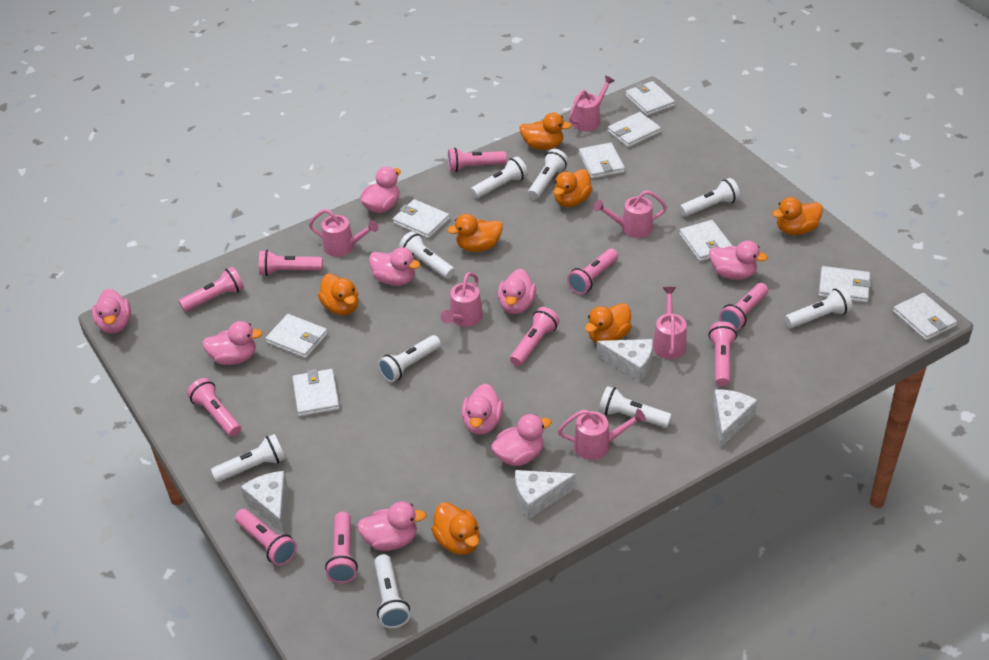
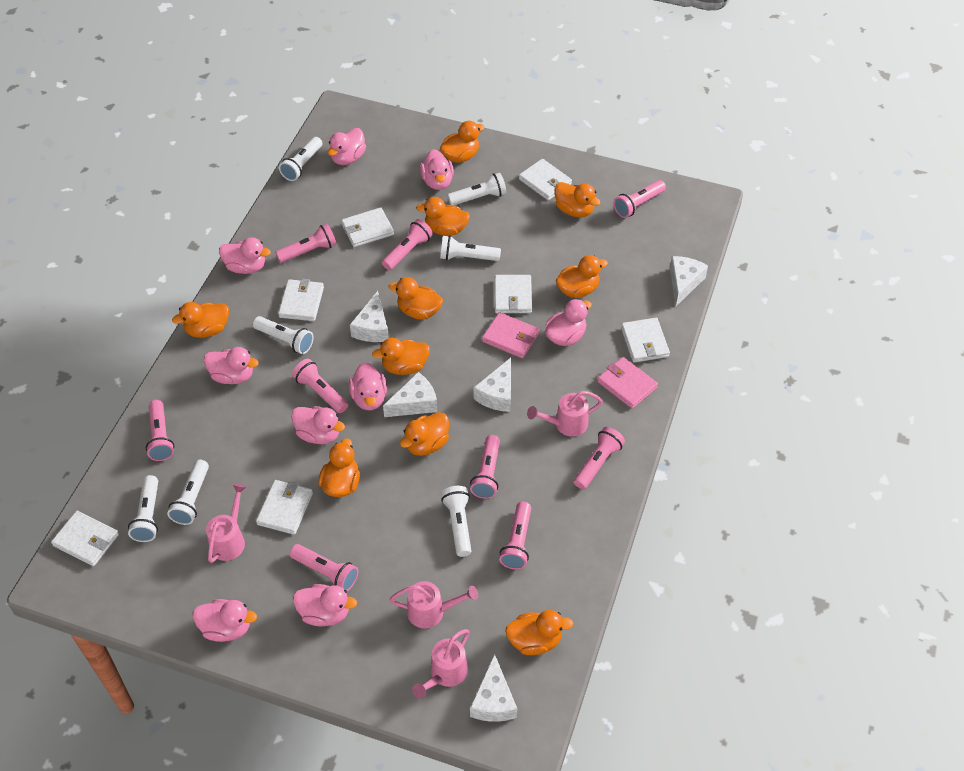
orange duck: [318,274,358,315] [431,502,480,555] [447,214,503,252] [520,112,571,150] [553,169,593,207] [585,303,632,343] [772,197,823,235] = 7 -> [172,302,229,338] [319,438,360,497] [372,338,430,375] [388,277,443,320] [400,412,449,456] [416,197,470,236] [440,121,485,163] [505,610,573,655] [555,182,601,218] [556,255,608,298] = 10
pink flashlight: [179,267,244,312] [187,378,241,437] [235,509,297,566] [259,250,323,276] [325,512,358,583] [448,148,507,172] [510,307,560,366] [567,248,618,294] [708,321,737,386] [719,283,768,331] = 10 -> [146,400,174,461] [275,224,336,263] [290,544,358,591] [292,359,348,413] [382,219,433,270] [470,435,500,499] [499,502,531,569] [574,427,625,489] [613,180,666,218] = 9
pink wallet: none = 0 -> [482,312,540,358] [597,357,658,409] = 2
pink watering can: [309,209,378,257] [441,272,483,327] [558,409,646,460] [569,76,615,131] [594,190,667,238] [653,287,687,359] = 6 -> [206,483,247,563] [389,581,478,629] [412,629,470,699] [527,391,603,437] = 4
white cheese: [241,471,287,533] [515,470,576,519] [597,339,653,382] [713,389,757,448] = 4 -> [350,291,389,342] [383,372,437,417] [470,654,517,722] [474,358,511,412] [670,256,708,306] = 5
white flashlight: [211,434,286,482] [374,554,410,628] [378,335,441,382] [399,231,455,279] [471,156,528,199] [528,149,568,199] [599,386,672,428] [679,178,740,217] [785,287,852,328] = 9 -> [128,475,158,542] [167,460,209,525] [253,316,314,354] [279,137,322,181] [440,235,501,261] [441,486,471,557] [447,173,507,205] = 7
white wallet: [265,314,328,359] [292,369,340,417] [393,199,450,239] [579,143,625,179] [608,112,661,148] [625,81,675,116] [679,220,732,262] [819,266,871,303] [893,293,957,341] = 9 -> [51,511,119,566] [256,480,313,535] [278,279,324,321] [341,207,394,247] [494,275,532,313] [519,159,572,200] [621,318,670,363] = 7

